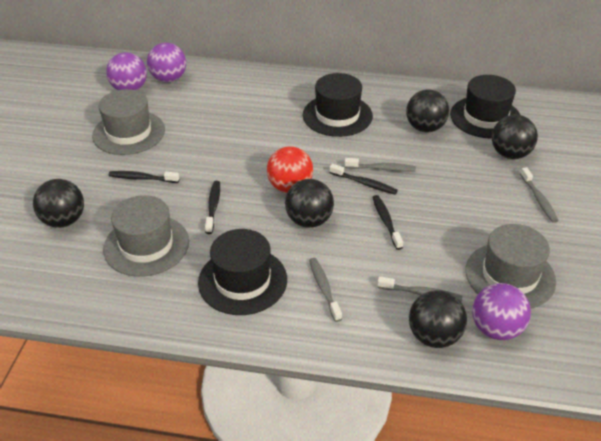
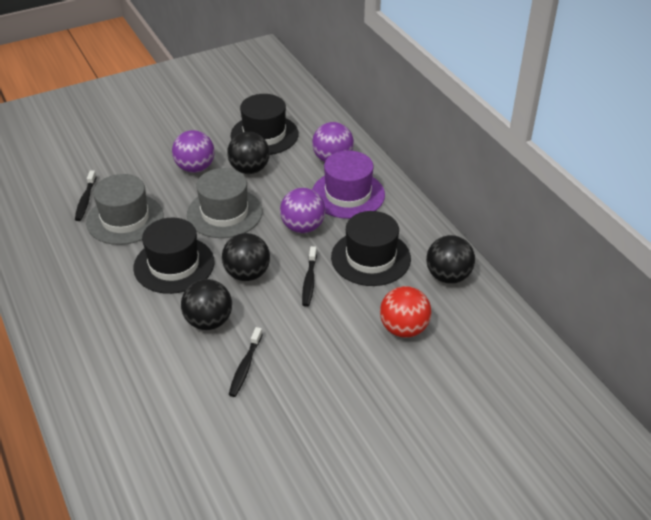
black ball: [33,179,84,228] [285,179,334,228] [406,90,449,132] [409,290,467,348] [492,115,538,159] = 5 -> [181,279,232,330] [222,233,270,281] [227,132,270,174] [426,235,475,284] = 4
black toothbrush: [109,171,179,183] [205,181,220,234] [330,164,398,195] [372,195,403,250] = 4 -> [75,171,97,221] [228,327,263,397] [302,246,317,307] = 3
grey hat: [92,89,165,155] [103,195,189,277] [465,224,556,308] = 3 -> [86,174,163,245] [187,168,262,238] = 2
grey toothbrush: [309,258,342,322] [344,158,416,172] [377,276,462,302] [520,167,559,223] = 4 -> none = 0
purple hat: none = 0 -> [312,151,385,219] = 1

